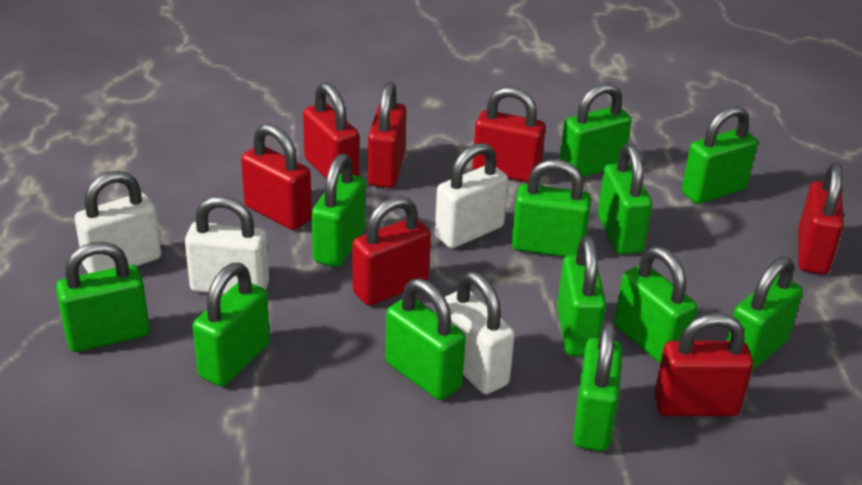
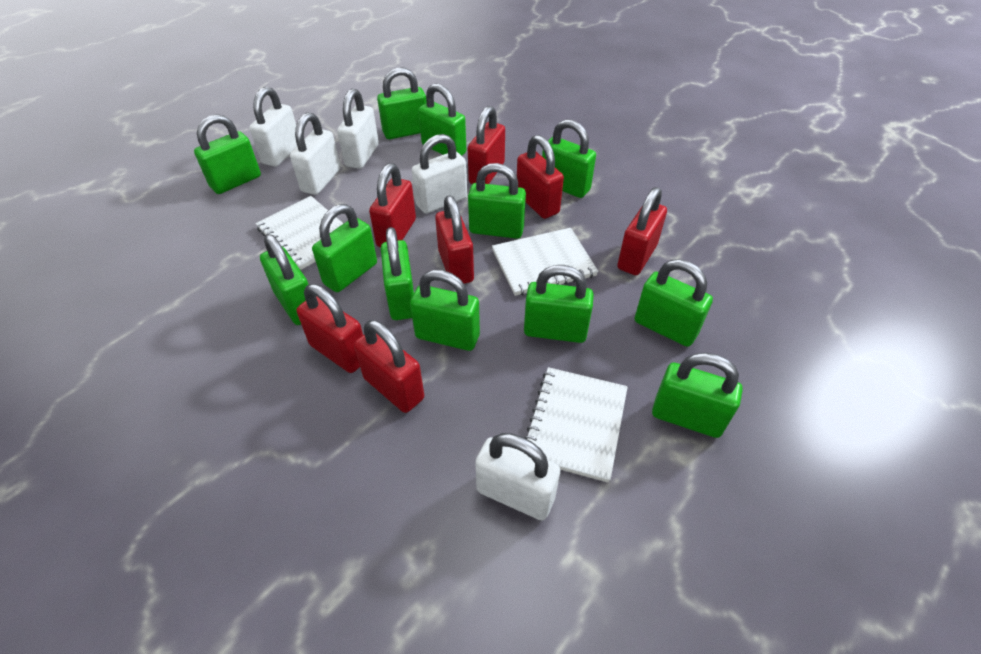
white notebook: none = 0 -> [255,196,344,270] [492,228,598,296] [524,367,628,482] = 3
white padlock: [75,171,161,273] [185,196,269,295] [435,143,508,248] [445,271,515,394] = 4 -> [249,87,297,167] [290,112,340,195] [337,89,379,169] [412,134,467,214] [475,433,560,520] = 5

